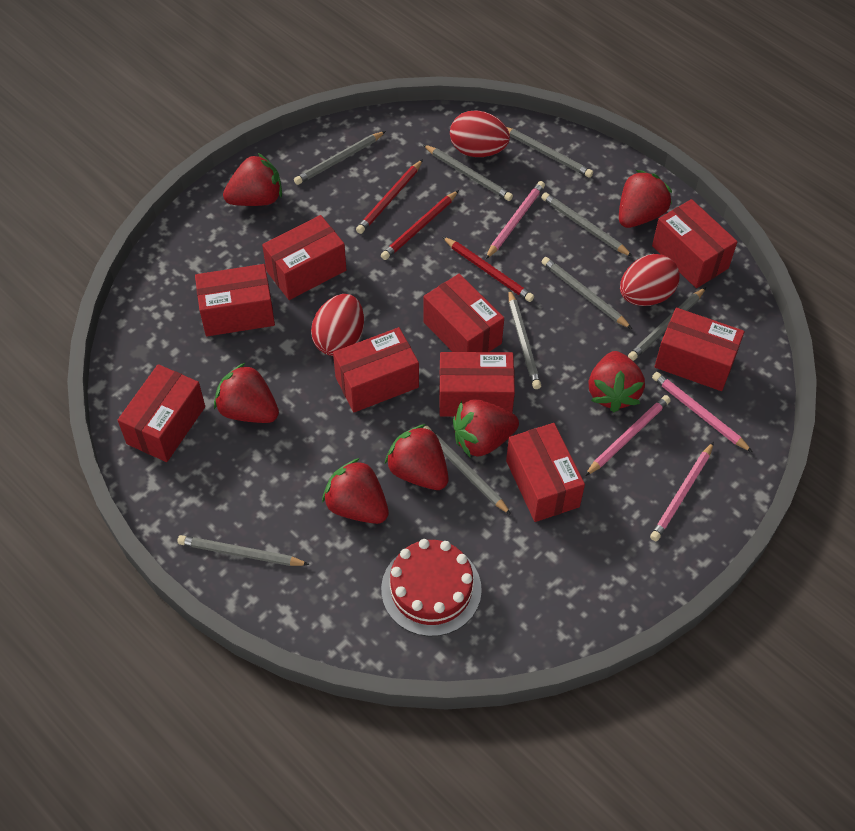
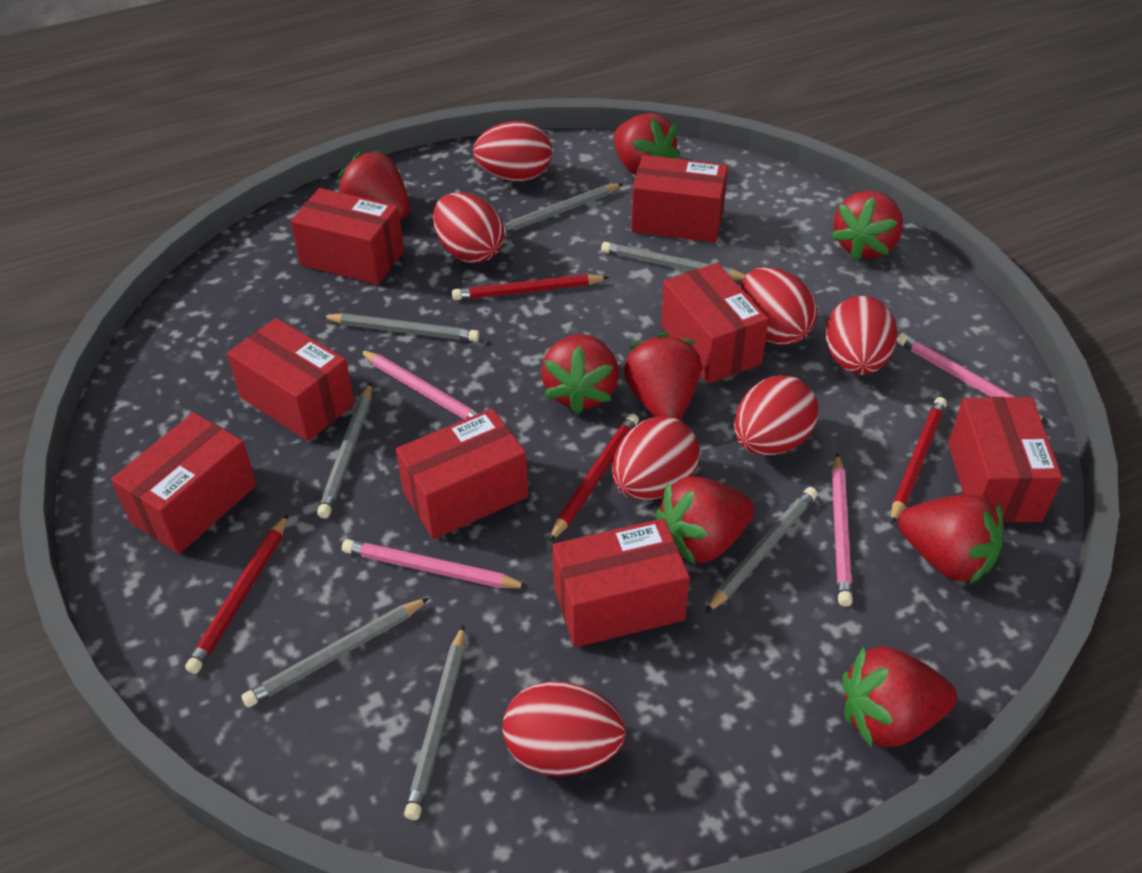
grey pencil: [177,535,310,566] [294,131,386,185] [423,145,513,201] [423,426,511,515] [507,127,593,178] [508,289,541,389] [541,192,633,257] [542,257,632,329] [628,287,706,361] = 9 -> [242,598,429,707] [317,383,372,518] [321,313,480,342] [404,625,465,820] [503,183,622,234] [601,242,746,280] [706,487,817,613] = 7
red box: [118,364,205,462] [195,264,275,336] [262,215,346,300] [333,327,419,412] [423,274,504,352] [439,352,515,417] [506,423,585,522] [652,199,737,288] [655,308,745,391] = 9 -> [111,412,257,554] [227,318,355,441] [291,188,404,285] [396,408,528,539] [553,518,690,647] [631,155,728,243] [661,263,769,384] [948,397,1062,523] = 8
red cake: [381,539,482,637] = 1 -> none = 0
red egg: [311,294,364,356] [450,110,510,157] [620,254,680,306] = 3 -> [433,193,505,263] [473,121,552,181] [502,681,626,776] [612,416,700,500] [734,375,819,456] [740,267,817,345] [826,296,897,375] = 7
red pencil: [356,159,423,234] [381,190,459,260] [443,237,534,302] = 3 -> [185,514,288,674] [452,274,609,300] [549,414,639,542] [891,397,947,525] = 4
red strawberry: [214,362,279,423] [223,153,282,206] [322,458,389,524] [385,424,449,490] [453,399,519,458] [588,351,645,412] [619,170,672,228] = 7 -> [338,151,410,219] [541,334,619,414] [614,113,680,175] [624,333,701,420] [656,476,755,565] [831,190,903,261] [842,646,957,748] [898,494,1003,585] = 8

